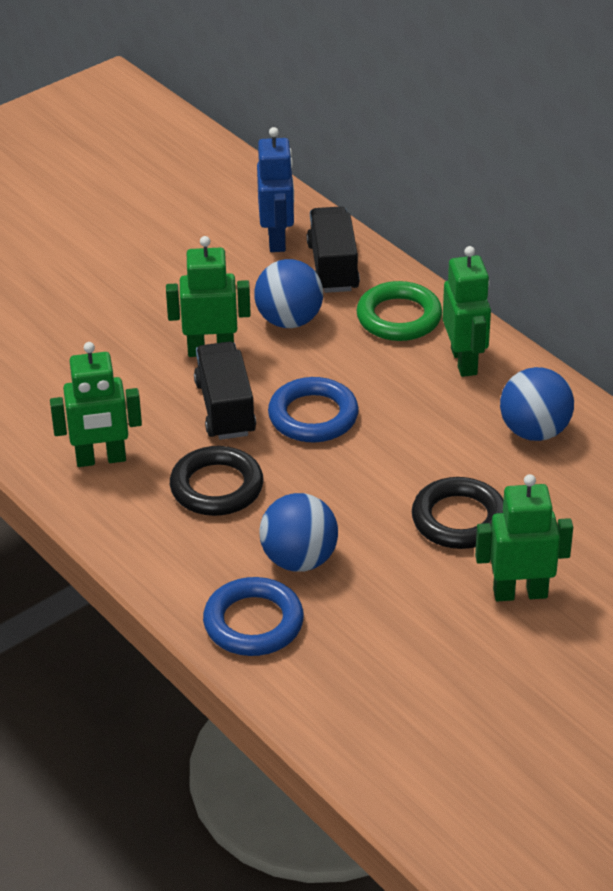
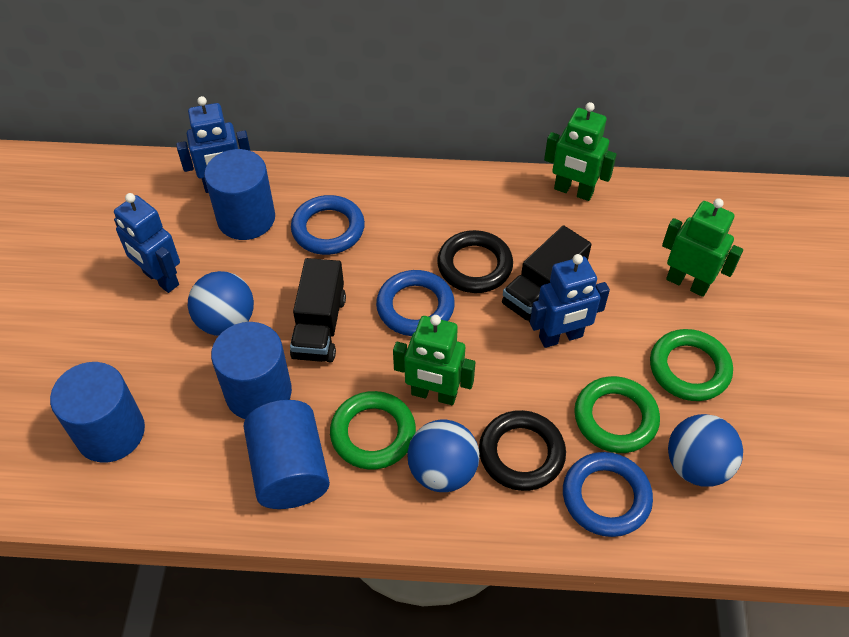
blue cylinder: none = 0 -> [50,362,145,463] [204,149,275,240] [211,322,292,419] [243,400,330,509] = 4
blue ring: [203,577,304,656] [268,377,359,442] = 2 -> [291,195,365,255] [376,270,455,336] [563,452,653,537] = 3
blue robot: [257,127,294,252] = 1 -> [114,193,180,293] [176,96,250,193] [530,254,610,348] = 3
green ring: [356,281,442,341] = 1 -> [330,391,416,470] [574,376,660,453] [650,329,733,401] = 3
green robot: [50,342,142,467] [166,236,251,357] [443,246,491,377] [475,474,573,601] = 4 -> [393,315,475,405] [544,102,617,201] [662,198,743,297] = 3

